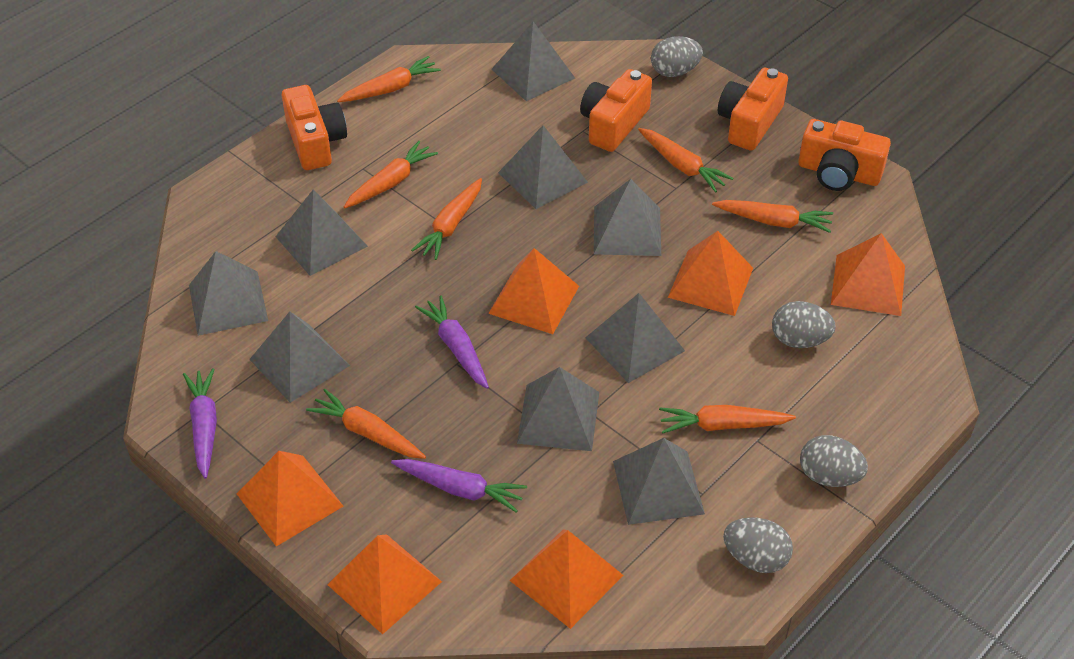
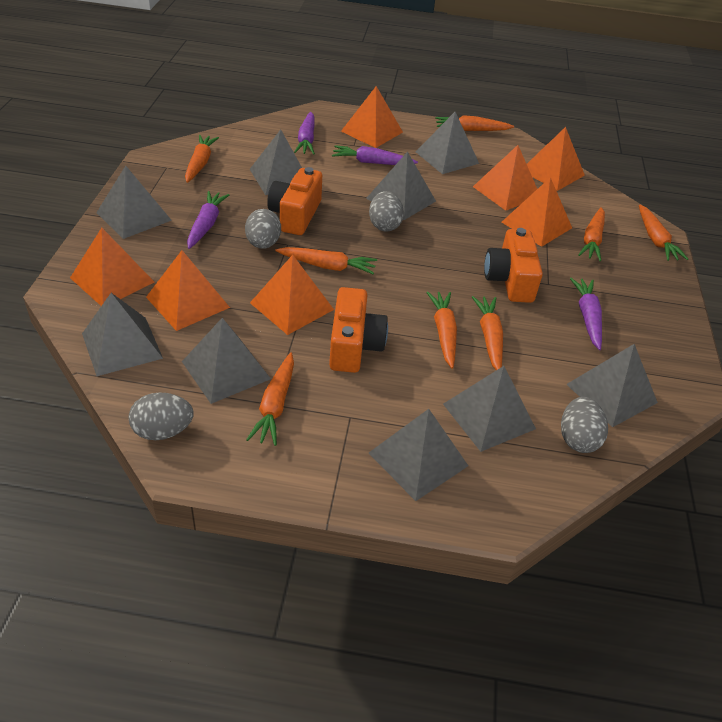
orange camera: [282,85,347,170] [580,69,652,152] [718,68,788,151] [798,119,891,191] = 4 -> [267,167,322,235] [329,287,388,373] [484,228,543,303] = 3
orange carrot: [306,389,426,459] [337,56,441,102] [344,141,438,208] [411,178,482,260] [638,128,733,193] [659,405,796,434] [712,200,833,233] = 7 -> [185,135,219,183] [246,352,294,446] [275,247,377,274] [426,291,457,369] [435,115,514,131] [472,296,503,370] [578,207,605,261] [639,204,688,261] = 8
orange pyramid: [237,451,343,546] [327,534,442,635] [488,248,579,334] [510,530,624,629] [668,231,753,316] [831,233,905,316] = 6 -> [70,228,154,306] [146,250,230,331] [250,255,334,335] [341,86,403,148] [473,145,537,211] [501,177,572,247] [527,127,585,191] = 7
purple carrot: [183,368,217,479] [391,459,527,513] [415,295,489,389] = 3 -> [187,191,229,249] [294,112,315,155] [332,145,418,165] [570,278,602,350] = 4

